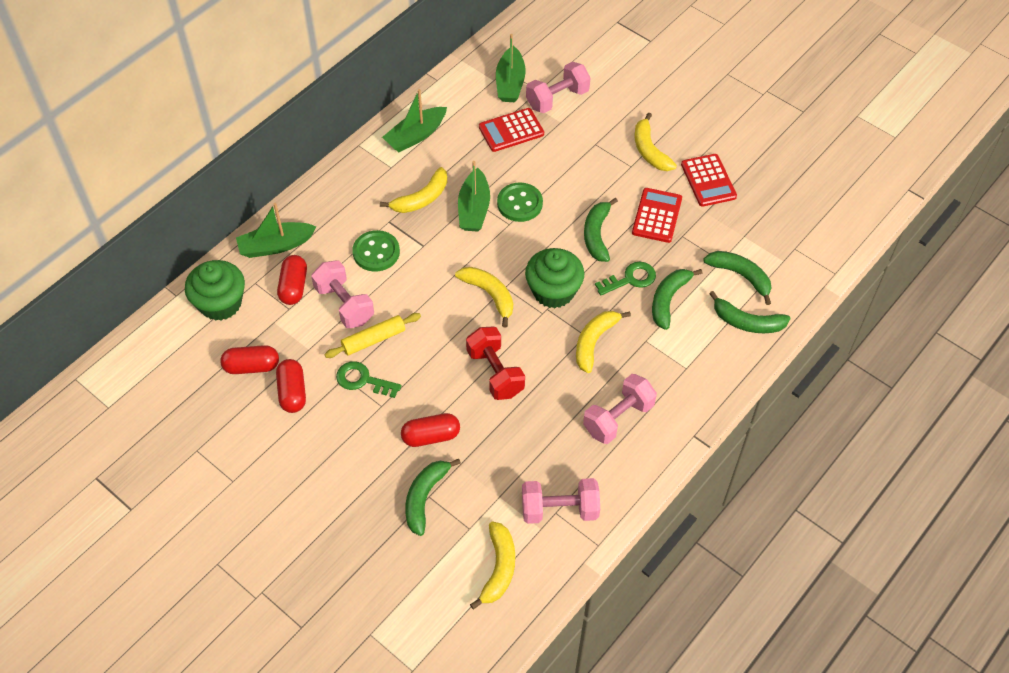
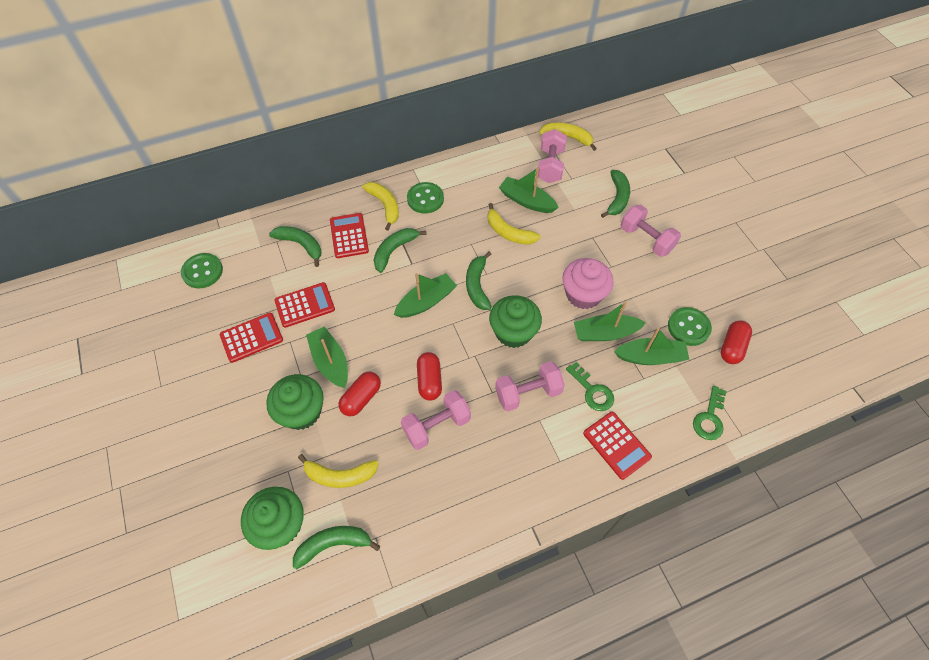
green boat: [236,203,316,258] [382,89,447,152] [458,161,490,232] [496,34,526,102] = 4 -> [306,326,348,388] [394,273,457,318] [499,167,559,213] [574,301,646,341] [614,327,689,365] = 5
green button: [353,230,400,272] [497,182,543,222] = 2 -> [181,253,223,288] [407,182,444,214] [668,307,712,346] = 3
green cupcake: [185,260,245,321] [525,248,584,308] = 2 -> [241,487,304,550] [266,374,324,430] [489,295,542,348] = 3
pink cupcake: none = 0 -> [562,258,614,309] = 1
red calculator: [479,108,544,152] [632,188,682,243] [681,154,737,207] = 3 -> [220,313,283,363] [274,282,335,328] [330,213,369,258] [583,412,652,480] = 4
red capsule: [220,345,279,374] [276,359,306,413] [277,255,307,305] [401,413,460,447] = 4 -> [338,372,381,416] [417,352,442,401] [721,320,752,364] = 3
red dumbbell: [466,327,525,400] = 1 -> none = 0
yellow banana: [380,167,447,213] [455,267,513,327] [470,521,515,610] [576,311,631,373] [634,113,677,171] = 5 -> [298,454,379,488] [362,182,399,230] [488,203,540,245] [539,122,597,151] = 4
yellow rolling pin: [324,313,421,358] = 1 -> none = 0

